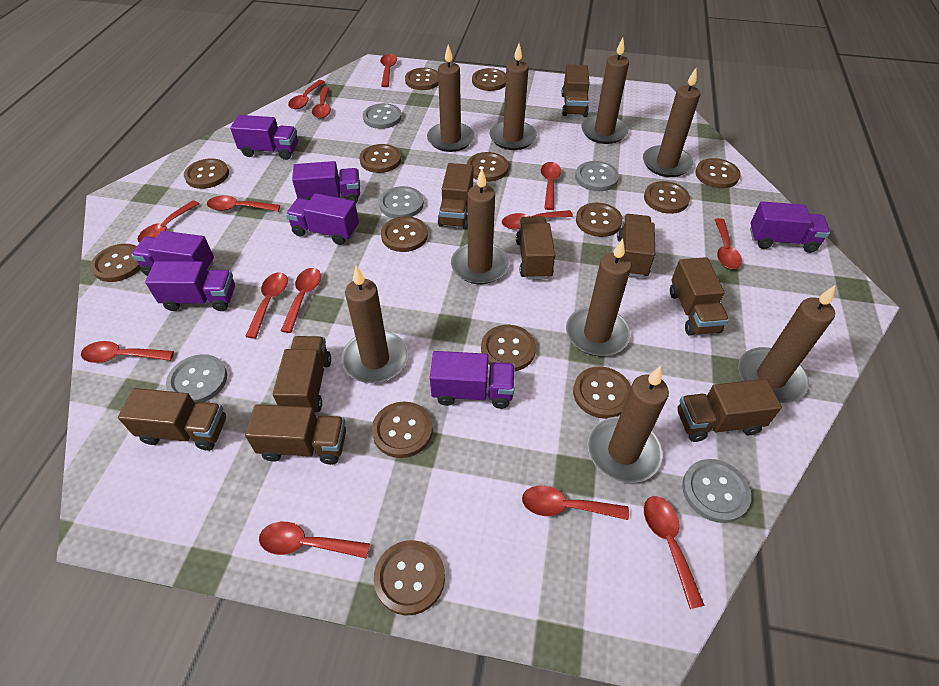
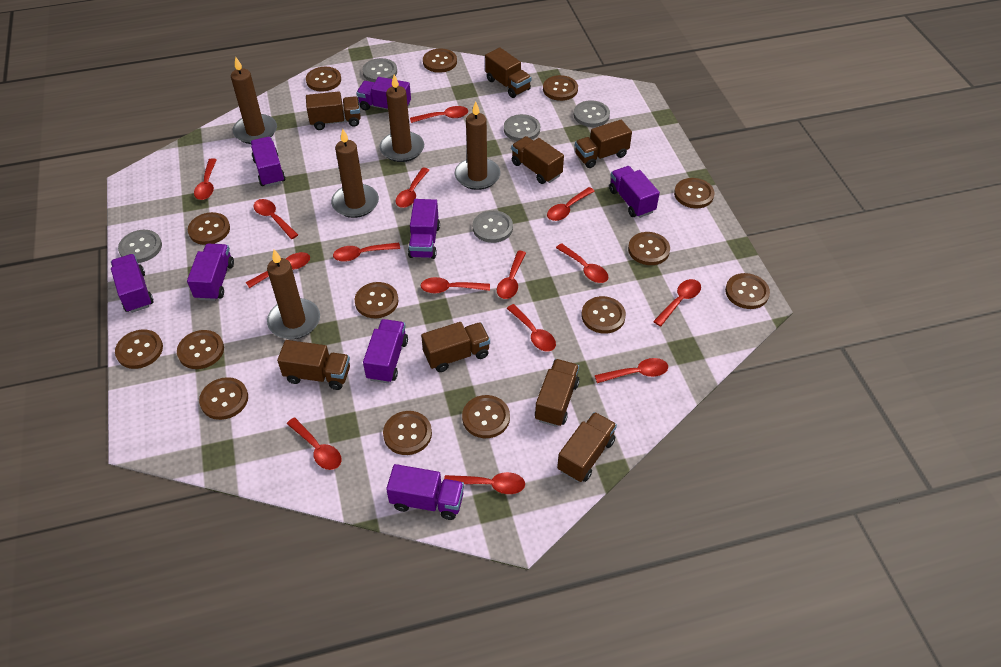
brown candle: [341,266,408,383] [427,44,475,152] [451,169,509,284] [489,44,537,150] [566,239,631,356] [581,38,629,144] [588,366,669,483] [643,68,700,177] [738,285,835,403] = 9 -> [231,56,277,144] [267,250,320,339] [331,129,379,218] [379,75,424,162] [455,101,501,190] = 5
brown truck: [118,388,226,451] [245,404,346,465] [273,336,331,413] [438,163,473,229] [516,216,555,279] [561,64,590,117] [617,214,655,278] [670,257,729,336] [678,379,782,442] = 9 -> [277,340,350,390] [306,91,361,130] [421,322,490,372] [485,47,531,98] [511,136,564,184] [535,359,580,427] [557,412,617,482] [575,120,632,168] = 8
purple truck: [132,231,214,276] [145,261,235,311] [230,115,298,160] [286,193,359,245] [292,161,360,204] [430,351,515,409] [750,201,830,253] = 7 -> [111,254,154,313] [187,244,234,301] [250,137,286,187] [357,77,411,110] [363,319,408,383] [386,464,464,520] [408,199,440,259] [609,166,660,218] = 8
red spoon: [81,341,174,363] [137,200,199,243] [207,195,280,212] [245,273,288,339] [259,522,370,559] [281,268,321,333] [288,80,325,109] [312,87,331,119] [380,54,397,87] [502,210,573,230] [522,486,629,520] [541,162,561,210] [644,496,705,609] [714,218,742,269] = 14 -> [194,158,217,200] [246,252,310,288] [254,199,298,239] [287,418,341,470] [333,243,400,262] [395,167,429,208] [410,106,468,123] [420,277,490,293] [444,472,525,494] [497,251,526,299] [506,304,556,351] [547,187,595,221] [556,243,608,283] [595,358,668,383] [653,279,701,326] = 15

